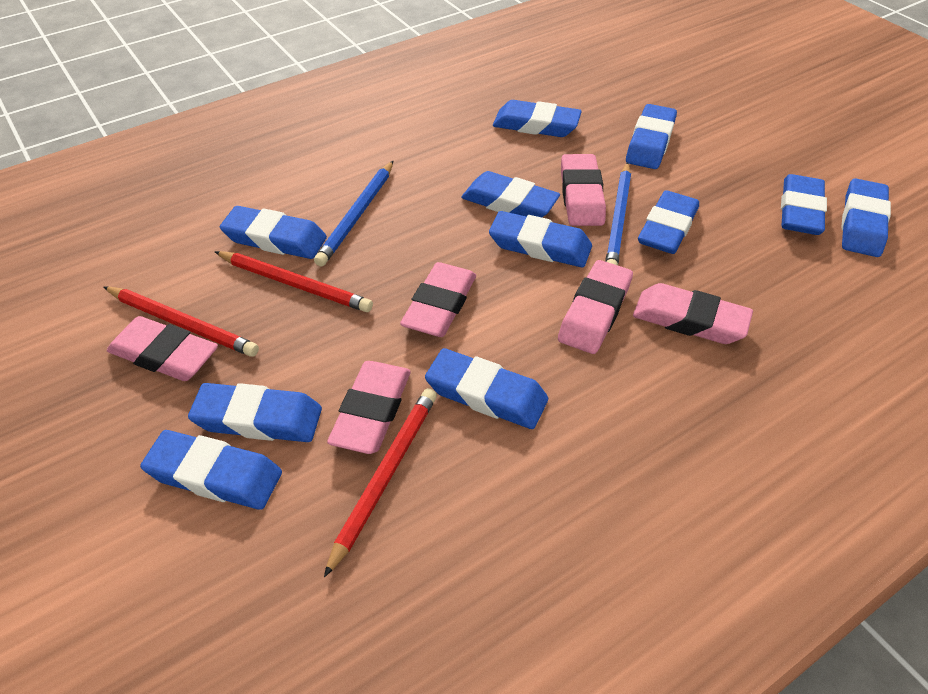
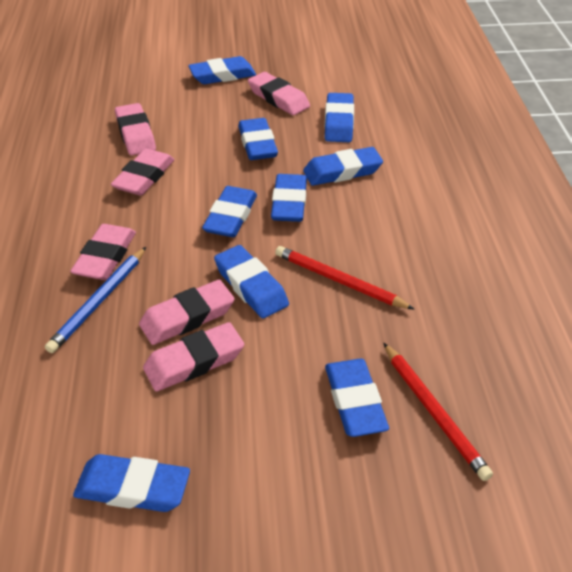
blue eraser: [140,430,282,510] [188,383,322,442] [220,206,327,259] [425,348,548,429] [461,171,560,217] [489,211,592,267] [493,100,582,137] [626,104,677,169] [638,190,699,254] [781,174,827,235] [841,178,891,257] = 11 -> [73,454,190,512] [188,56,256,84] [202,186,257,237] [214,245,289,318] [238,118,278,160] [271,174,307,222] [303,147,383,186] [325,93,354,142] [325,359,389,437] = 9
blue pencil: [314,161,393,266] [605,162,631,265] = 2 -> [45,247,146,353] = 1
red pencil: [104,287,259,357] [214,251,373,312] [324,388,437,577] = 3 -> [275,246,415,310] [384,343,493,481] = 2

